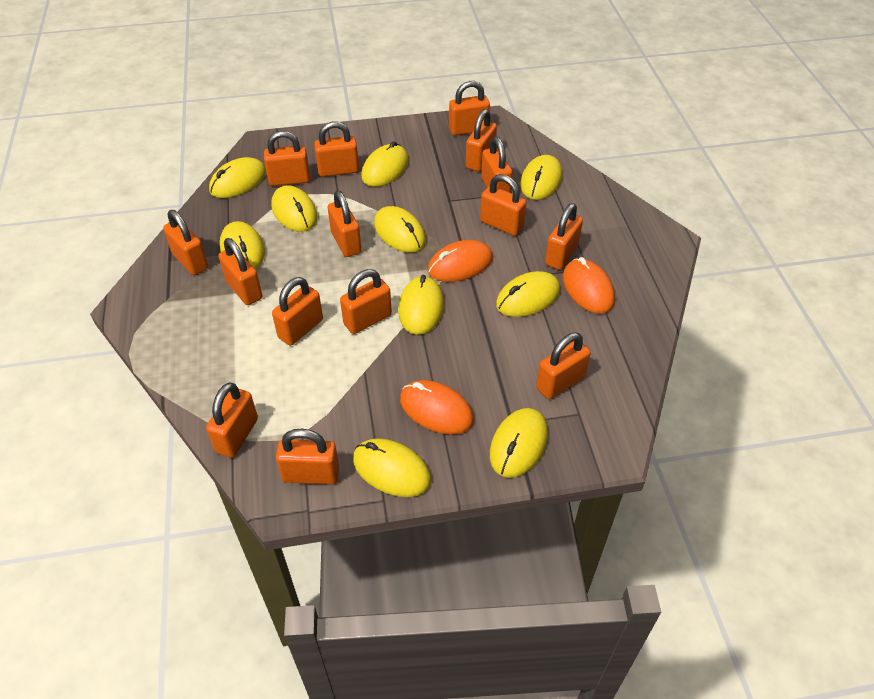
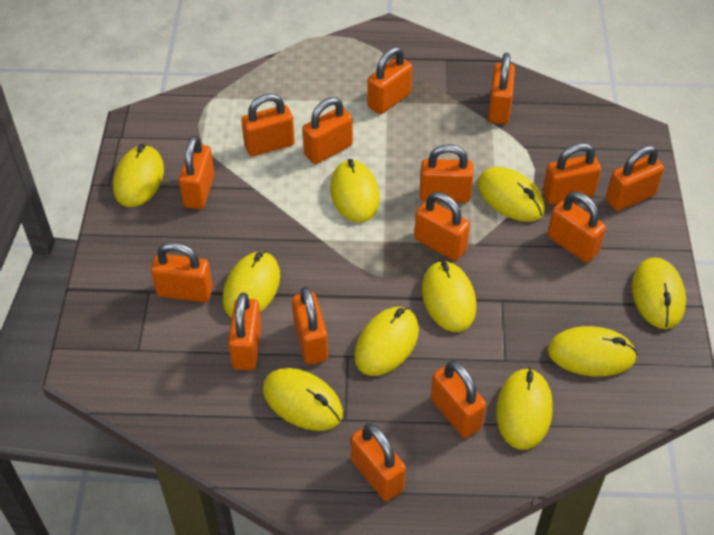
orange mouse: [400,380,474,434] [428,240,493,282] [563,257,615,314] = 3 -> none = 0

